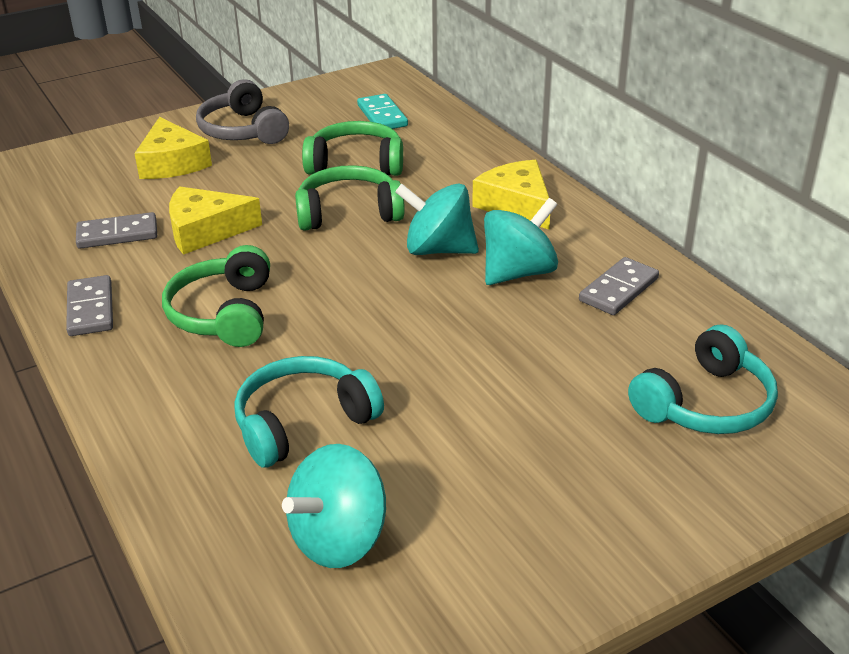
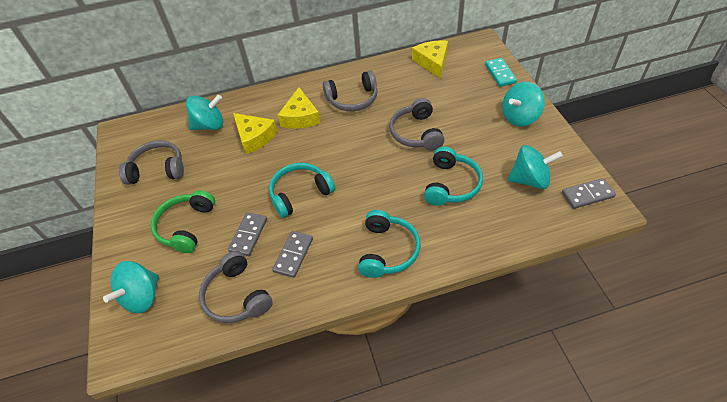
green headphones: [162,245,270,347] [295,165,405,231] [302,121,403,176] = 3 -> [151,190,215,253] = 1
grey headphones: [196,79,289,144] = 1 -> [119,140,184,185] [199,251,273,323] [323,70,378,111] [389,98,445,151] = 4
turquoise headphones: [234,356,384,468] [628,325,778,434] = 2 -> [269,163,335,218] [358,210,421,278] [424,146,483,206] = 3
turquoise spinning top: [282,444,386,568] [395,183,479,255] [484,198,558,285] = 3 -> [103,261,159,313] [186,94,223,130] [502,82,545,126] [507,145,563,189] = 4

